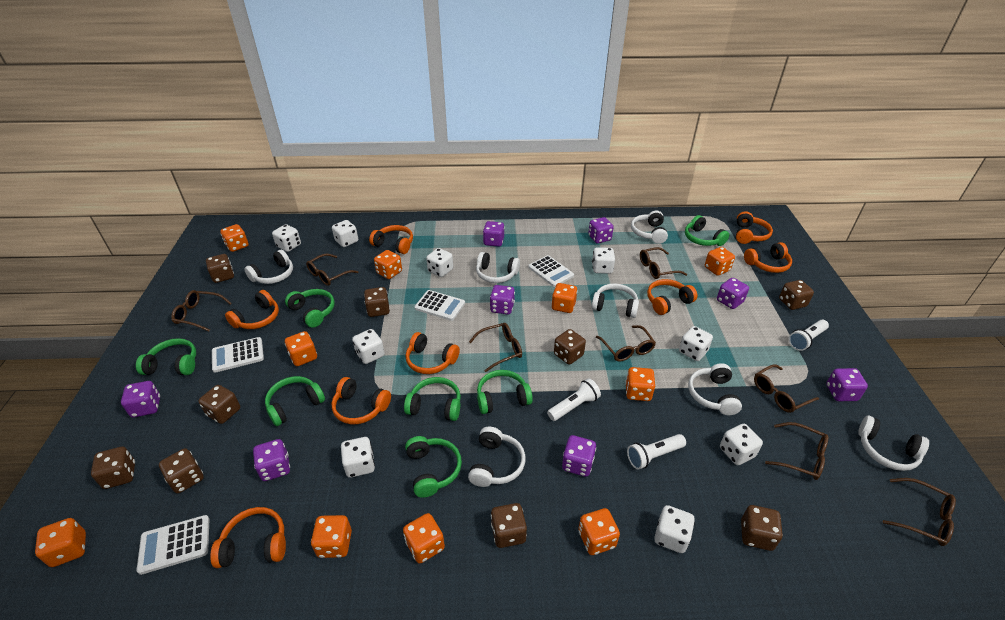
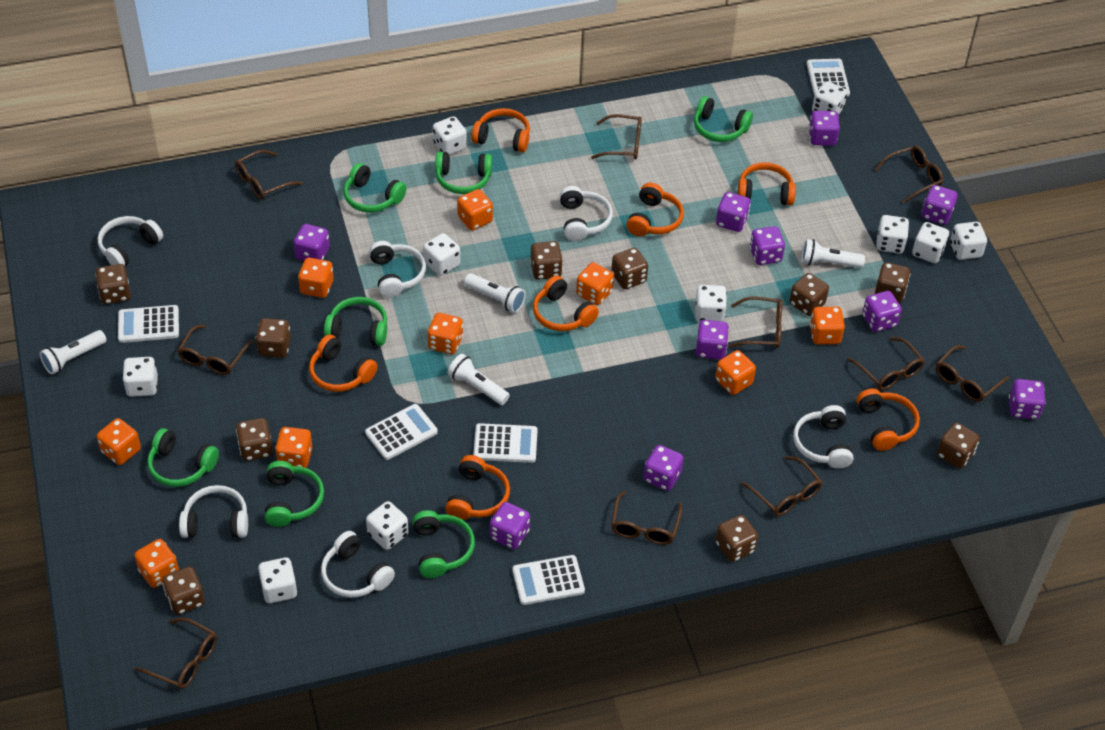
brown dice: [91,447,135,489] [159,448,204,494] [198,385,240,424] [206,254,234,283] [364,287,390,317] [491,503,527,548] [554,329,586,365] [741,505,783,551] [779,280,814,310] = 9 -> [96,264,131,304] [162,566,205,615] [236,418,273,461] [256,318,291,358] [530,241,563,280] [611,248,648,289] [715,515,758,562] [789,273,829,316] [875,262,910,303] [937,422,980,469] = 10
brown glasses: [171,290,232,332] [306,254,358,286] [469,323,522,372] [596,325,656,361] [640,247,687,279] [754,364,819,413] [765,422,828,480] [883,478,956,546] = 8 -> [135,618,217,689] [177,325,253,375] [235,150,303,199] [591,114,642,159] [611,491,682,545] [729,297,782,348] [742,456,822,516] [848,337,925,390] [875,146,943,203] [936,345,1009,402] = 10
orange dice: [35,518,86,567] [220,224,249,252] [285,331,317,366] [311,515,352,558] [374,250,402,279] [403,513,445,563] [551,283,577,313] [578,508,620,555] [625,367,655,401] [705,247,735,276] = 10 -> [97,418,141,465] [134,539,179,588] [275,427,313,468] [298,258,334,298] [427,313,463,354] [457,189,493,230] [576,262,614,305] [715,350,756,395] [810,307,845,345] = 9
orange headphones: [210,507,286,568] [225,290,279,329] [331,377,391,424] [369,225,413,254] [406,332,460,374] [647,279,697,315] [736,211,773,244] [744,242,792,273] = 8 -> [309,334,378,392] [446,455,510,520] [472,108,530,152] [533,276,599,331] [626,183,684,236] [737,162,796,206] [857,389,920,451] = 7
purple dice: [121,381,160,417] [253,439,290,481] [483,221,505,247] [490,285,515,315] [562,435,596,477] [588,217,614,243] [717,278,749,309] [826,368,868,401] = 8 -> [294,224,330,261] [490,502,530,549] [644,445,684,491] [696,320,729,359] [716,192,751,232] [750,226,785,265] [809,111,840,146] [862,291,902,332] [922,185,958,225] [1009,379,1046,419] = 10
white calculator: [136,515,210,575] [212,337,264,373] [414,290,465,321] [528,255,574,287] = 4 -> [118,305,179,343] [365,404,438,460] [473,423,538,463] [512,555,585,605] [807,59,850,97] = 5
white dice: [272,224,301,252] [332,220,358,247] [341,437,375,478] [352,329,384,364] [426,248,453,277] [592,247,615,274] [654,505,695,553] [679,326,713,361] [720,424,763,465] = 9 -> [122,357,158,397] [258,557,297,603] [366,501,409,550] [423,233,460,276] [433,116,467,155] [695,285,727,322] [812,81,847,115] [876,215,909,254] [912,222,949,263] [950,222,987,260] = 10
white flashlight: [547,378,601,421] [627,434,686,469] [789,320,829,351] = 3 -> [40,330,107,375] [448,354,510,405] [464,273,526,313] [801,239,865,268] = 4
white headphones: [244,250,293,284] [468,426,526,487] [476,252,520,283] [592,283,639,318] [631,210,668,244] [688,363,742,415] [858,415,929,471] = 7 -> [98,216,163,266] [179,485,248,538] [321,531,395,598] [369,241,426,298] [560,186,613,241] [793,405,854,469] = 6

